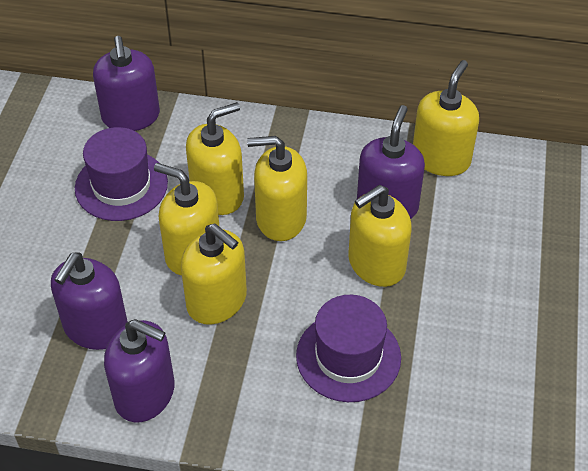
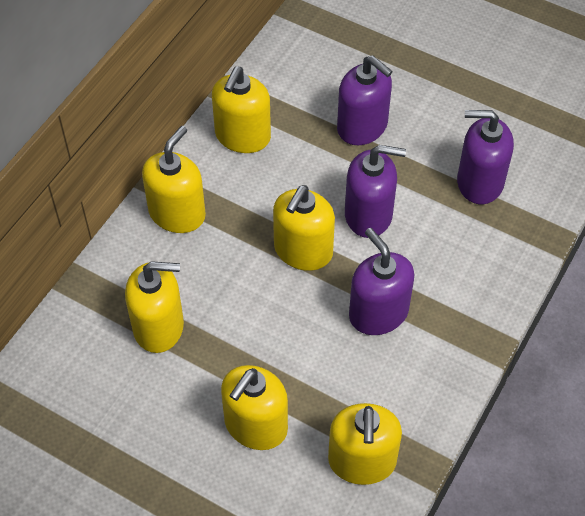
purple hat: [75,127,168,221] [296,295,401,402] = 2 -> none = 0

